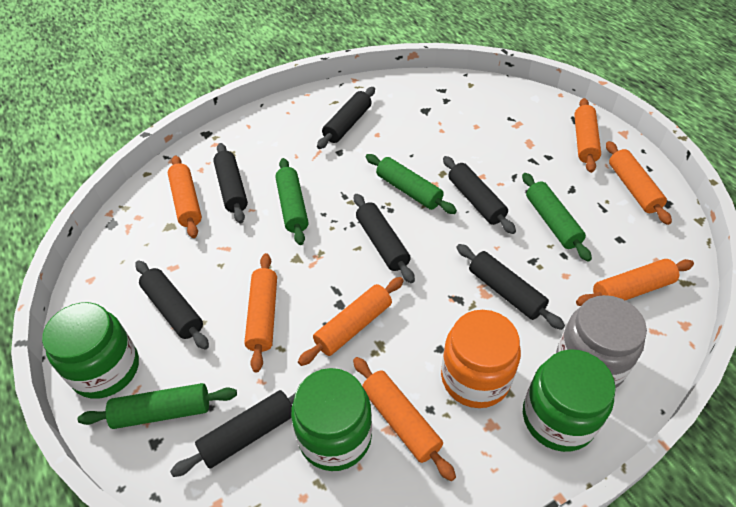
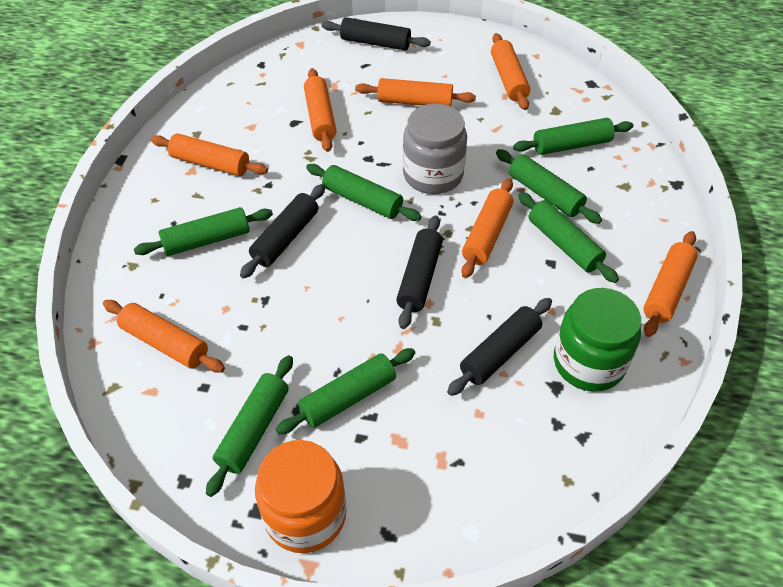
black rolling pin: [136,261,209,349] [170,390,295,477] [213,143,248,223] [317,87,375,149] [354,194,415,283] [443,156,516,234] [456,244,565,330] = 7 -> [240,184,325,279] [322,17,431,51] [396,215,443,329] [447,298,552,396] = 4
green jar: [42,302,139,399] [291,368,372,471] [523,349,616,452] = 3 -> [554,288,641,392] = 1
green rolling pin: [78,383,237,429] [275,158,308,245] [366,154,457,214] [522,173,592,261] = 4 -> [134,207,273,256] [206,355,293,497] [276,348,415,434] [306,164,421,221] [496,149,602,224] [513,118,633,155] [518,192,619,283] = 7

